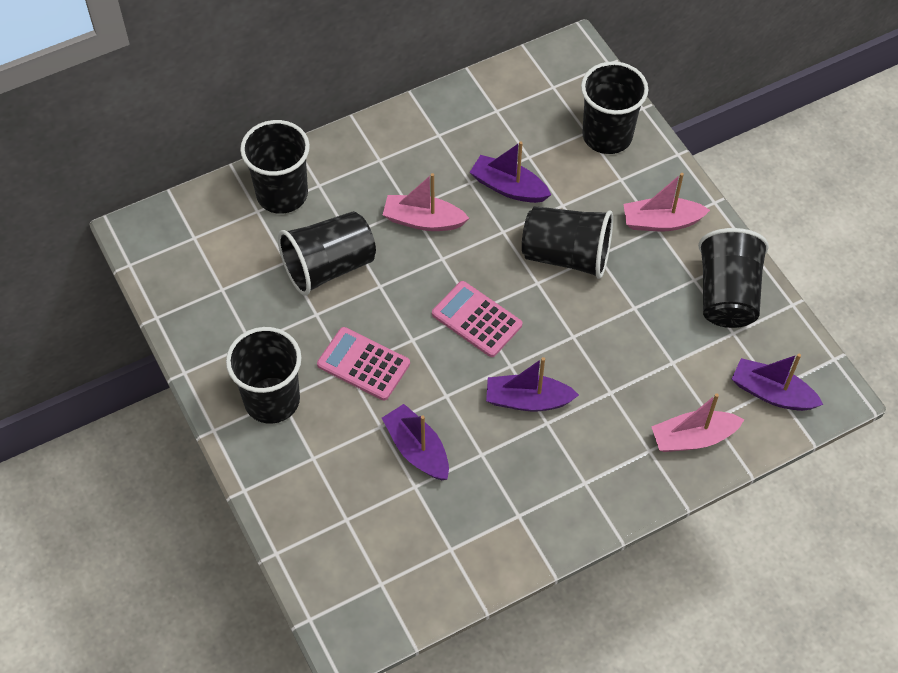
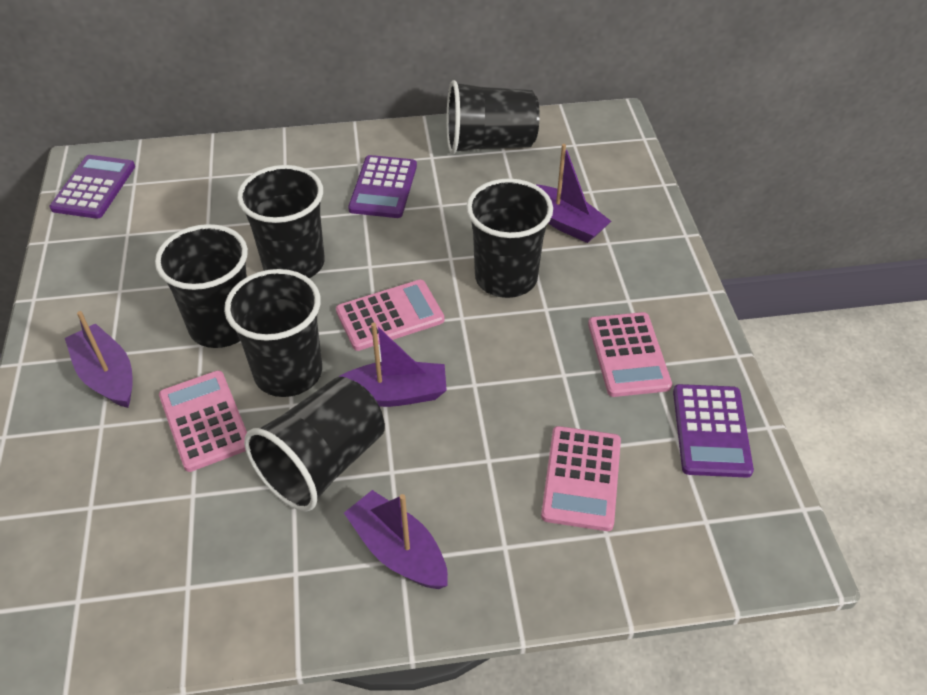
pink boat: [383,173,469,231] [623,173,710,231] [651,393,745,452] = 3 -> none = 0
pink calculator: [317,327,410,401] [432,281,522,357] = 2 -> [159,370,247,472] [336,280,444,351] [541,426,621,531] [588,312,672,397] = 4
purple calculator: none = 0 -> [50,155,135,219] [348,155,417,218] [673,384,754,478] = 3

